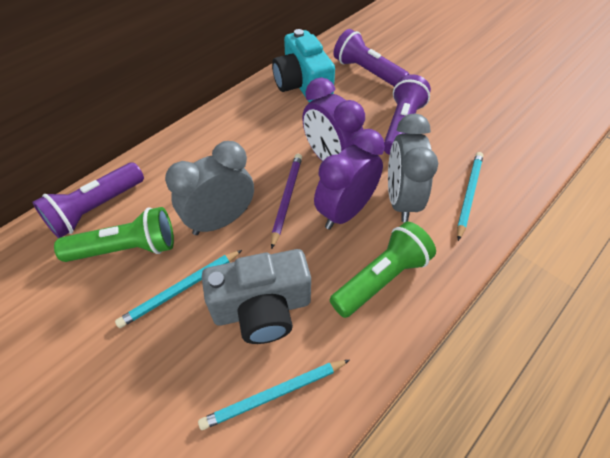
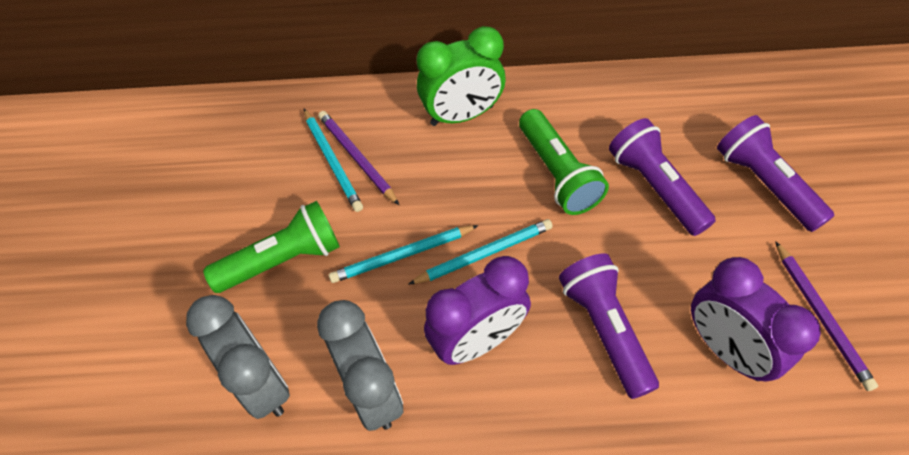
green clock: none = 0 -> [417,26,505,126] = 1
grey camera: [202,249,311,344] = 1 -> none = 0
purple pencil: [271,154,302,249] = 1 -> [318,111,399,205] [775,241,878,391] = 2
turquoise camera: [272,29,335,102] = 1 -> none = 0

